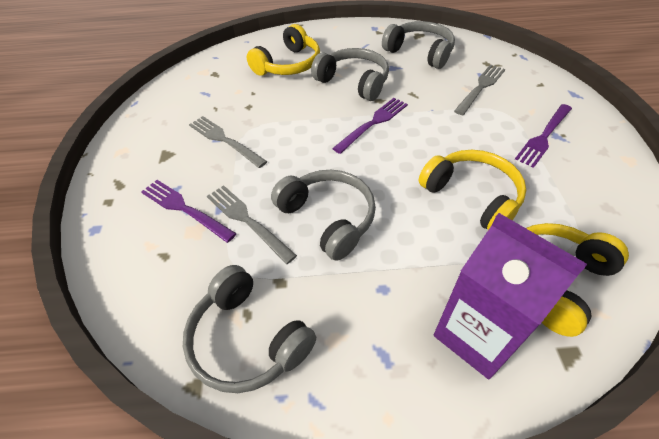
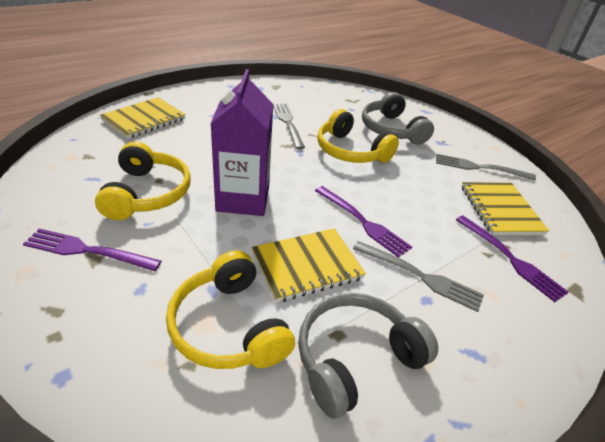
grey headphones: [183,265,316,393] [271,170,376,261] [311,48,389,101] [382,21,455,69] = 4 -> [298,293,438,419] [362,92,434,145] = 2
yellow notebook: none = 0 -> [100,97,185,139] [252,228,366,302] [461,182,549,235] = 3

